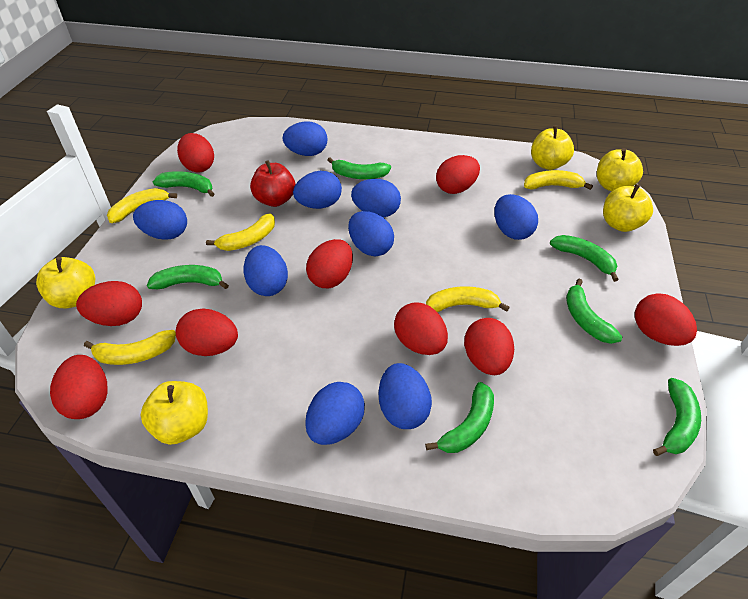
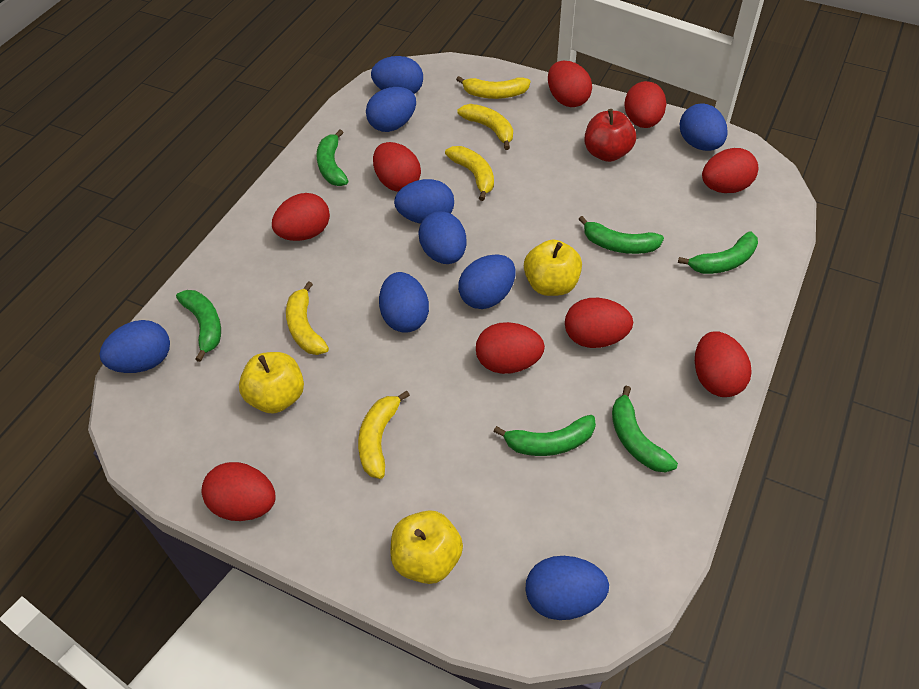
green banana: [147,265,229,289] [153,171,214,197] [328,157,391,179] [425,382,494,453] [550,235,619,282] [566,279,622,344] [653,378,701,456] = 7 -> [176,290,221,362] [316,129,348,186] [493,415,596,456] [578,216,664,254] [612,386,678,473] [678,232,758,274] = 6
yellow apple: [36,257,95,308] [140,381,208,445] [531,125,574,170] [597,148,643,191] [603,184,653,232] = 5 -> [239,352,304,413] [390,510,463,584] [524,240,582,296] = 3

